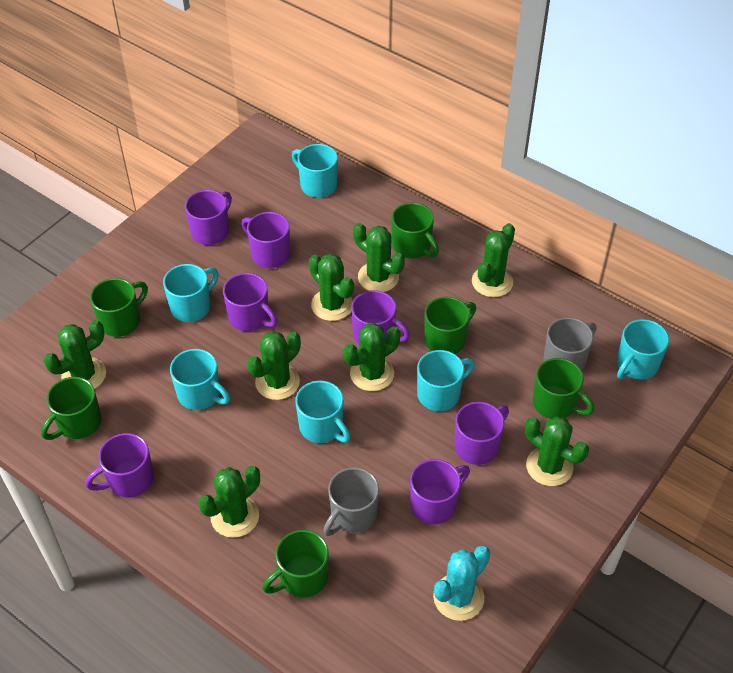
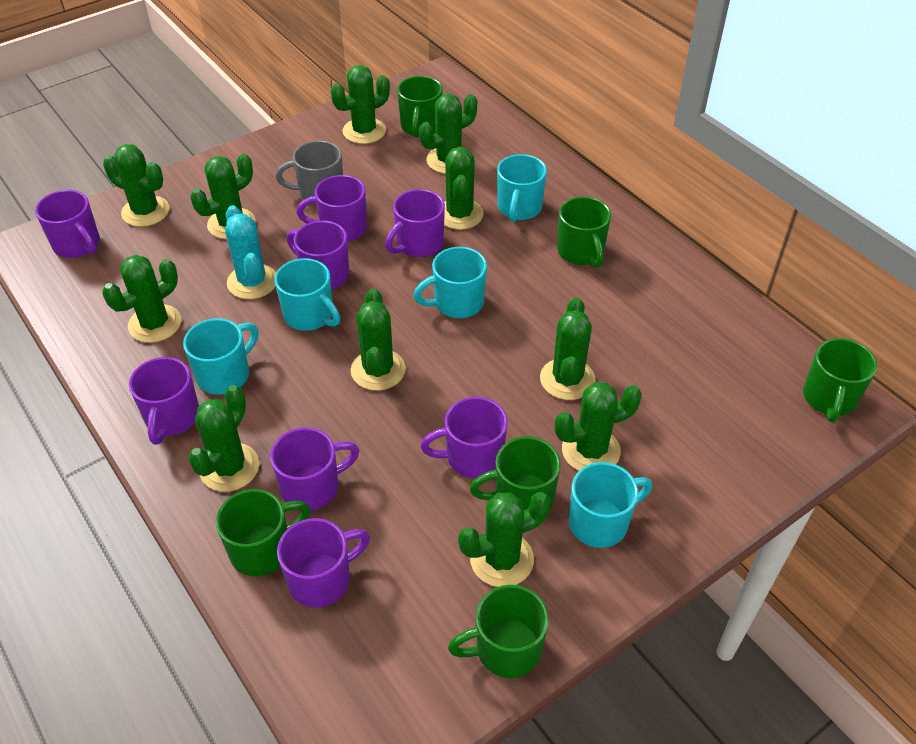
green cactus: [44,320,106,389] [198,466,260,538] [247,331,301,400] [309,253,354,321] [344,323,400,391] [353,223,405,292] [472,223,515,297] [525,416,589,486] = 8 -> [102,255,181,343] [103,144,169,227] [188,385,259,492] [190,154,255,239] [331,65,390,144] [351,289,406,391] [419,94,477,174] [444,147,484,230] [458,492,551,587] [540,298,595,400] [555,382,642,471] = 11
grey mug: [323,467,379,536] [544,317,596,371] = 2 -> [276,141,343,205] = 1
purple mug: [85,433,154,497] [185,190,232,245] [223,273,278,331] [241,212,290,268] [351,290,410,344] [410,459,470,524] [455,402,509,465] = 7 -> [35,190,100,258] [129,357,199,445] [270,427,359,511] [277,518,370,607] [287,221,349,290] [297,175,367,242] [385,189,445,257] [420,397,508,478] = 8
turquoise mug: [163,264,219,322] [170,349,230,410] [292,144,338,198] [295,381,351,443] [417,350,475,411] [617,319,669,380] = 6 -> [183,318,259,395] [274,258,340,331] [414,247,487,318] [497,154,547,222] [569,462,652,548] = 5

